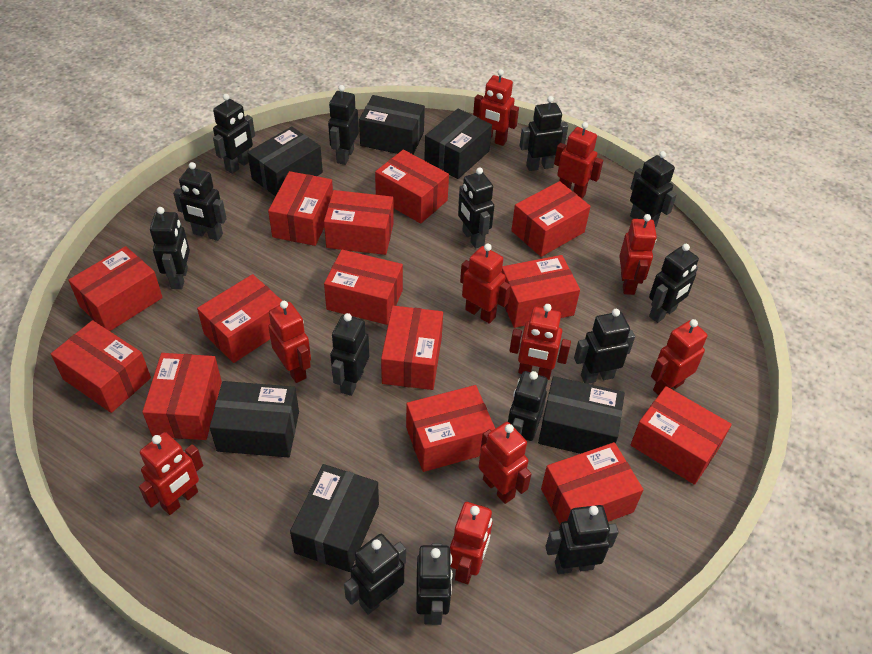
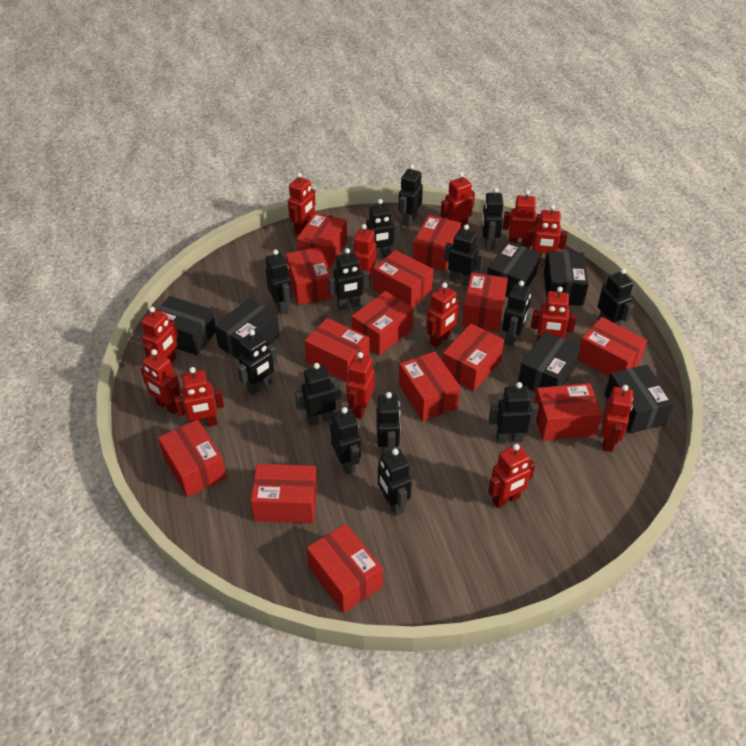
red robot: [139,432,203,515] [268,301,311,383] [450,502,492,584] [460,244,511,324] [473,69,519,146] [478,422,532,504] [510,304,571,380] [554,122,603,199] [619,214,657,295] [651,319,708,396] = 10 -> [141,307,178,363] [141,349,181,414] [174,367,224,427] [288,172,315,235] [346,352,375,419] [353,224,376,280] [426,283,460,348] [441,172,475,229] [488,444,535,508] [503,190,541,249] [526,205,568,264] [531,287,577,341] [601,385,633,452] = 13

